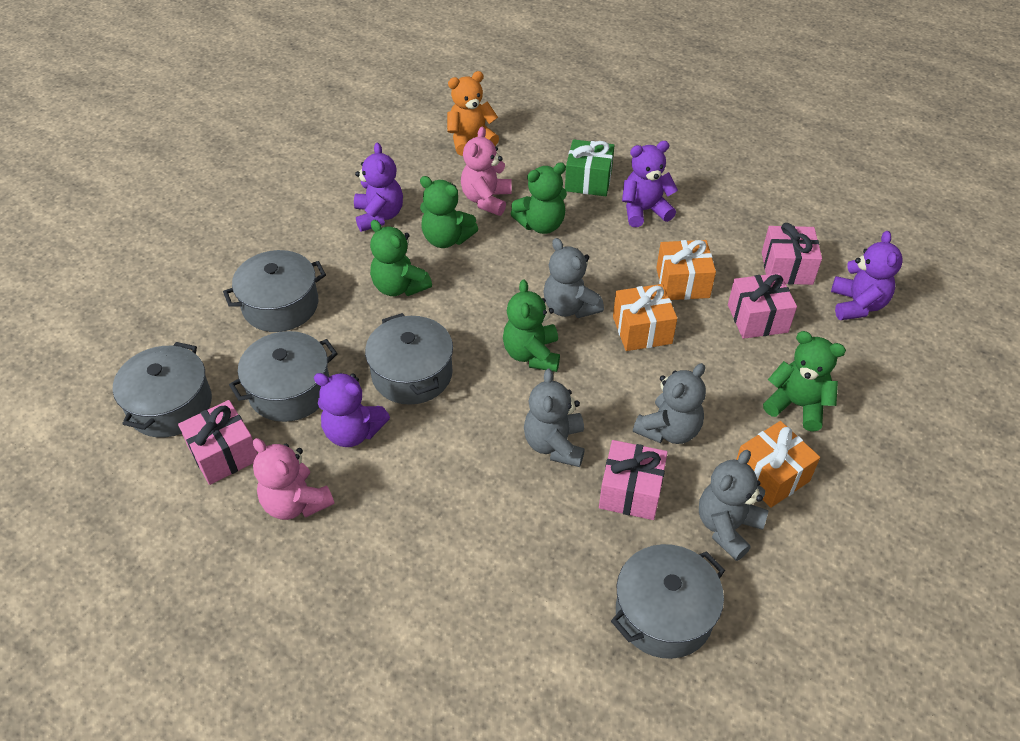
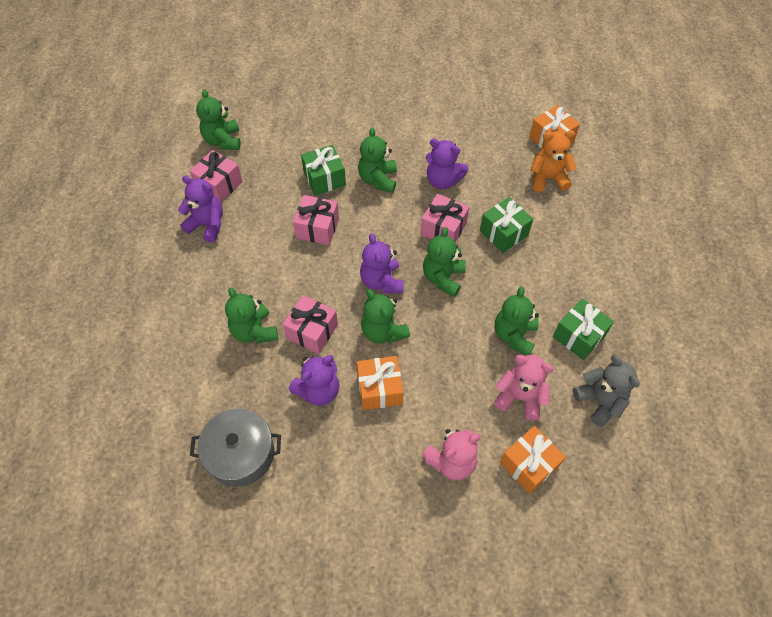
green gift: [565,139,615,196] = 1 -> [301,145,346,195] [480,197,533,253] [553,298,614,360] = 3
green teddy bear: [370,220,432,296] [420,176,478,248] [503,279,560,372] [510,163,567,234] [763,331,846,432] = 5 -> [196,89,241,150] [225,288,278,344] [358,128,397,193] [361,289,410,343] [423,227,466,297] [495,287,539,355] = 6
grey pot: [113,342,212,438] [223,250,326,332] [229,331,338,422] [365,313,453,405] [611,544,725,659] = 5 -> [190,408,281,487] = 1
grey teddy bear: [524,369,585,467] [544,238,604,318] [633,363,706,444] [699,450,768,561] = 4 -> [573,354,640,427] = 1

